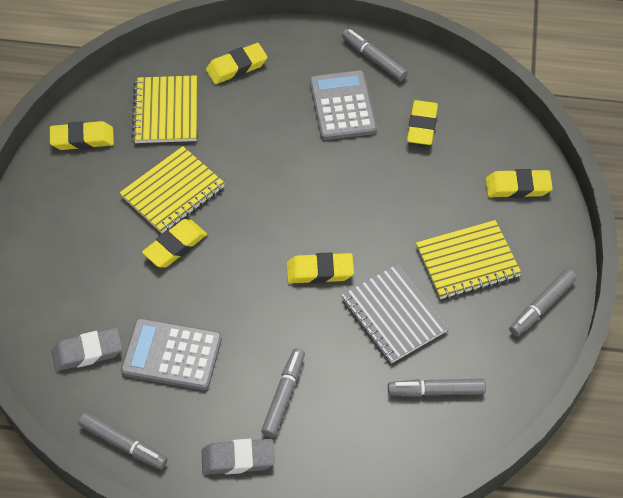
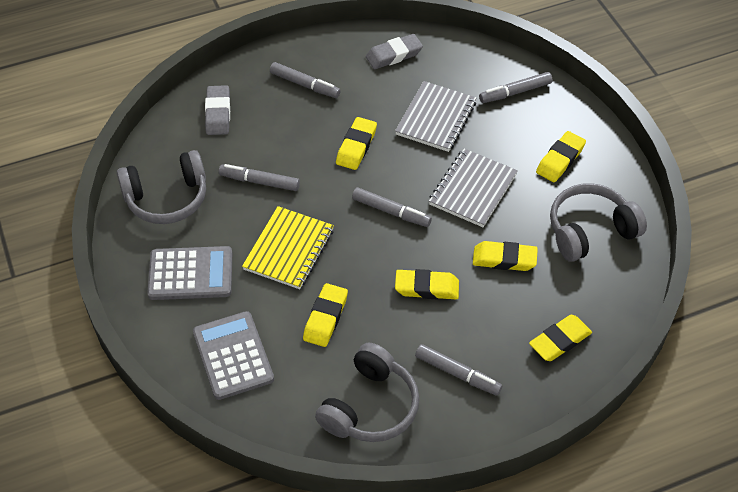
grey headphones: none = 0 -> [117,150,206,224] [315,343,419,442] [550,183,647,262] = 3
grey notebook: [342,264,448,363] = 1 -> [395,81,476,152] [429,149,518,227] = 2
yellow notebook: [120,146,225,234] [132,75,197,143] [416,220,522,299] = 3 -> [242,206,334,289] = 1

